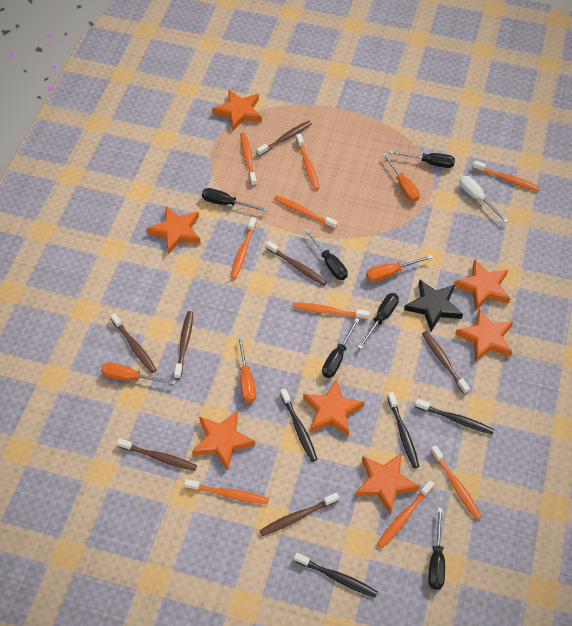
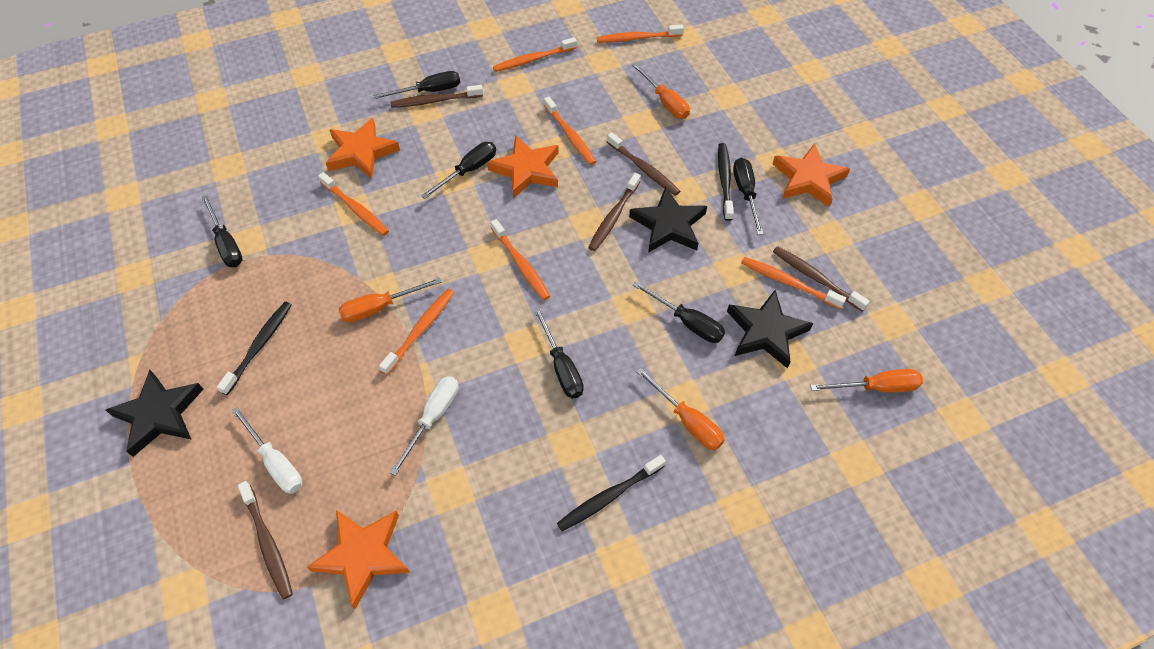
black star: [404,280,463,331] = 1 -> [106,370,204,457] [629,187,707,253] [727,290,814,369] = 3
black toothbrush: [280,388,317,462] [294,552,378,598] [387,392,419,468] [415,399,494,435] = 4 -> [217,302,292,395] [557,455,666,531] [718,143,734,221] = 3
brown toothbrush: [110,313,157,373] [117,438,197,471] [174,311,193,379] [257,121,312,156] [259,492,339,536] [266,241,327,286] [422,331,470,394] = 7 -> [238,481,293,599] [390,85,483,108] [588,173,641,251] [607,132,680,196] [773,246,870,311] = 5
orange star: [147,206,201,254] [192,411,255,471] [212,89,262,131] [303,379,365,437] [355,453,420,515] [454,259,511,310] [455,308,513,362] = 7 -> [307,510,410,609] [326,118,400,179] [487,135,559,199] [773,143,850,207] = 4
orange toothbrush: [184,479,269,504] [231,217,257,279] [240,133,257,186] [274,195,338,229] [293,302,369,320] [296,134,319,190] [377,480,434,548] [431,445,482,520] [473,160,540,192] = 9 -> [318,172,389,236] [379,289,454,375] [490,219,550,300] [493,37,577,72] [544,97,596,165] [597,25,684,43] [741,257,846,309] = 7
white screwdriver: [459,176,509,223] = 1 -> [232,407,302,494] [390,376,459,476] = 2

